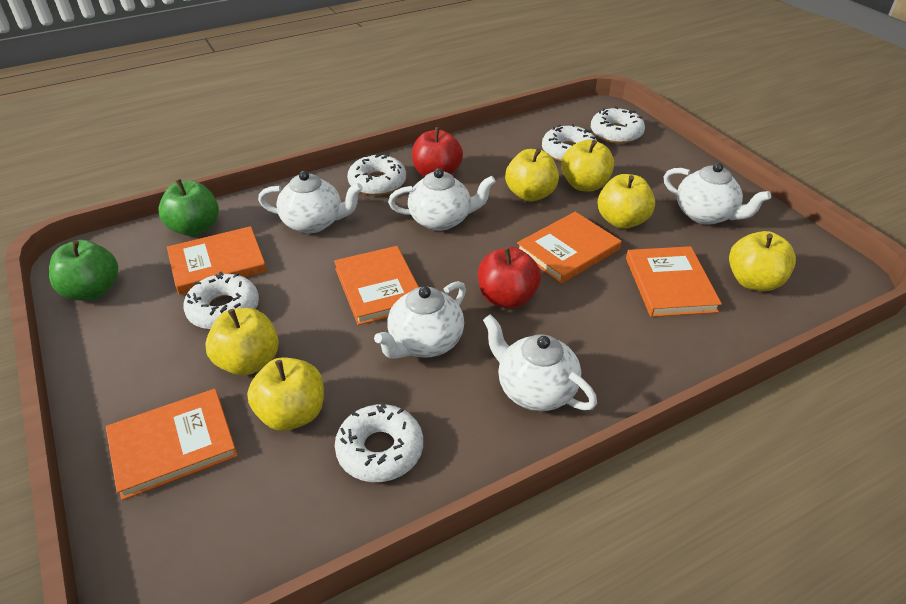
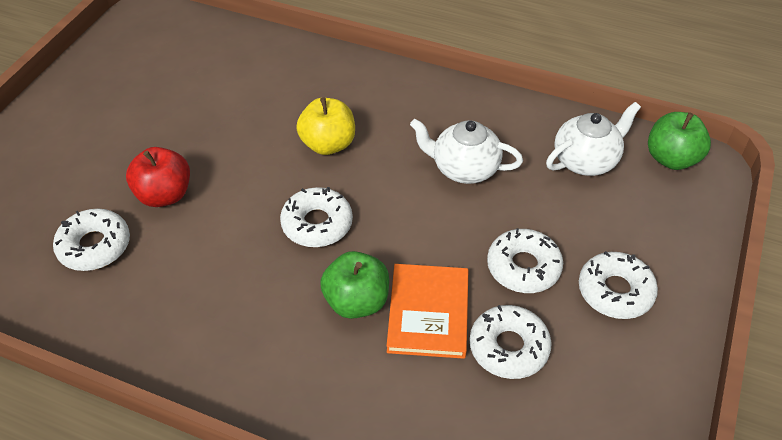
orange book: [106,389,238,500] [167,226,267,295] [334,246,419,325] [517,212,622,284] [626,246,722,317] = 5 -> [387,264,468,359] = 1
red apple: [412,127,463,177] [478,247,541,309] = 2 -> [126,147,190,207] = 1
white teapot: [258,171,363,233] [374,281,466,359] [388,168,496,231] [483,314,597,411] [664,163,771,225] = 5 -> [410,119,523,184] [546,102,641,176] = 2
yellow apple: [205,308,279,375] [247,357,324,431] [505,148,559,201] [561,140,614,191] [598,174,655,229] [729,231,796,291] = 6 -> [296,98,355,155] = 1

